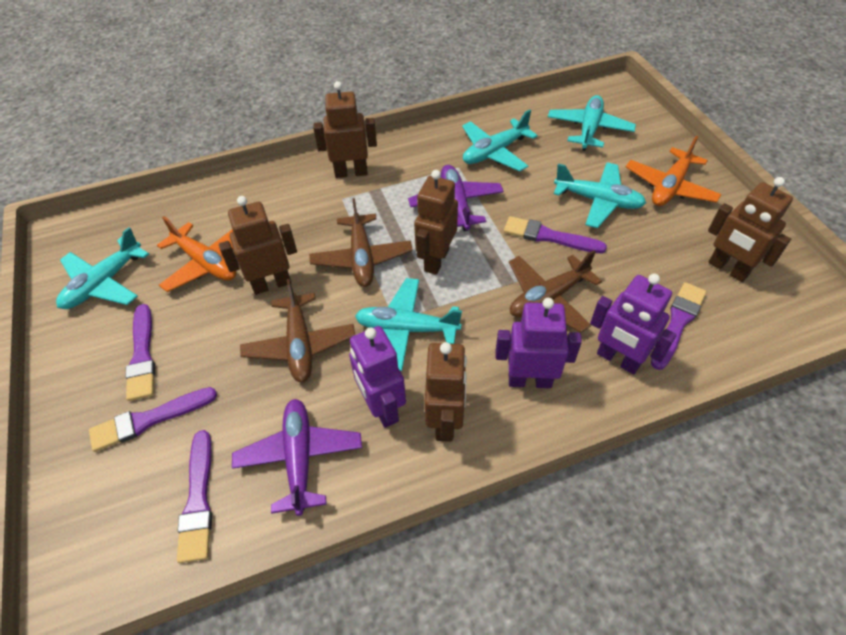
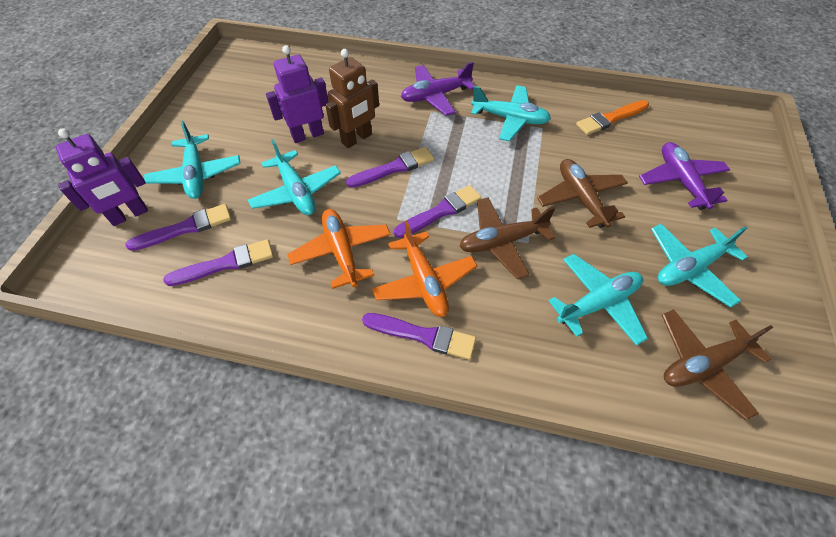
brown robot: [219,196,297,295] [313,81,377,178] [414,170,458,275] [425,342,467,442] [708,177,793,282] = 5 -> [325,49,379,148] = 1
orange brush: none = 0 -> [576,100,649,135] = 1
purple robot: [349,326,406,428] [495,298,582,388] [590,274,676,375] = 3 -> [56,128,148,226] [266,45,329,143] = 2

